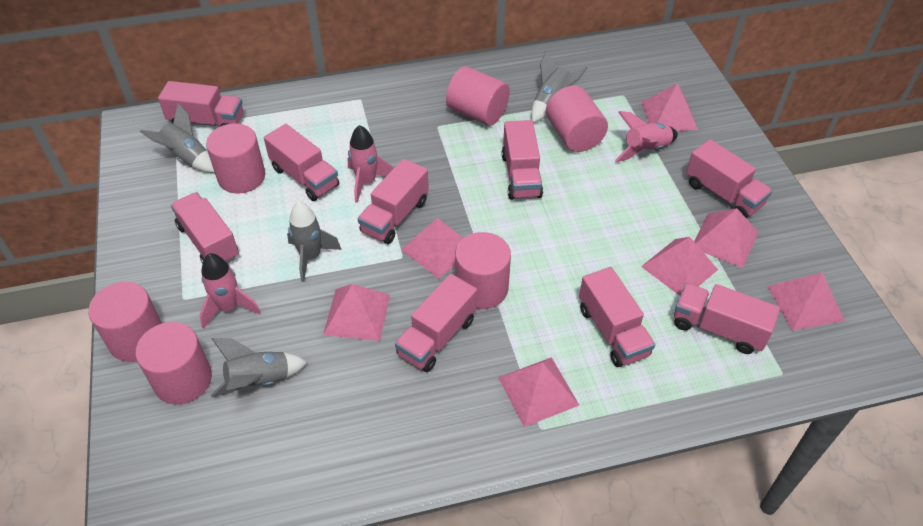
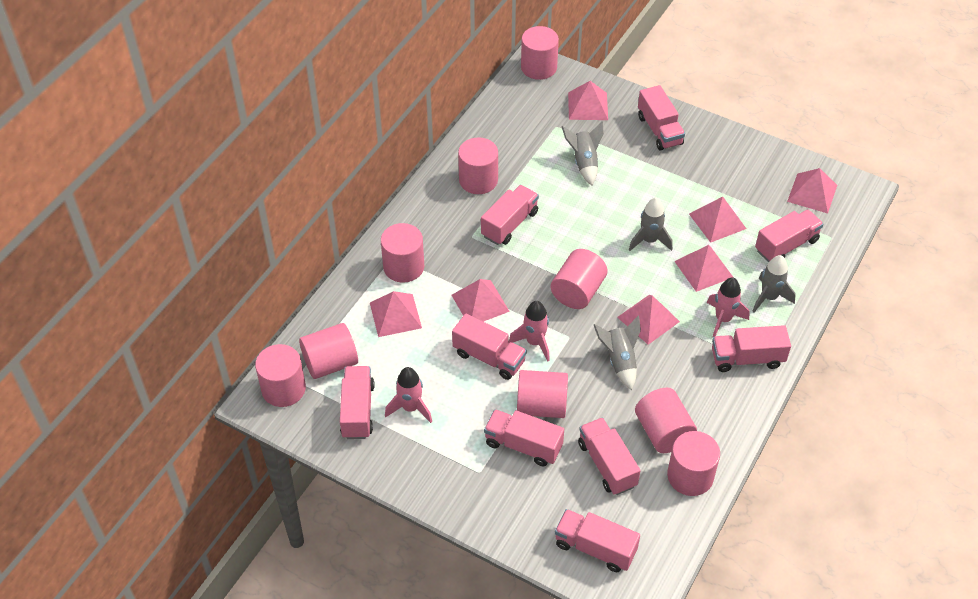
pink cylinder: [88,282,162,362] [135,322,212,404] [206,124,265,193] [446,66,510,126] [455,232,511,309] [546,86,608,152] = 6 -> [255,344,306,407] [299,323,358,379] [381,223,425,283] [458,137,498,194] [517,370,568,418] [521,26,559,80] [551,249,608,309] [635,388,697,453] [667,431,720,496] = 9

